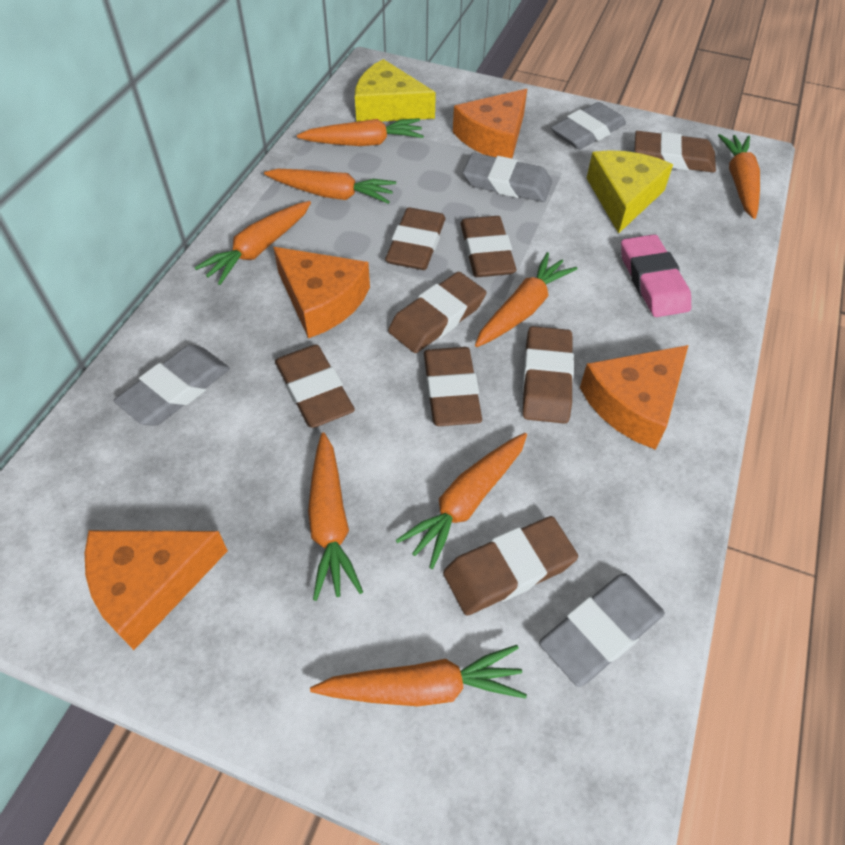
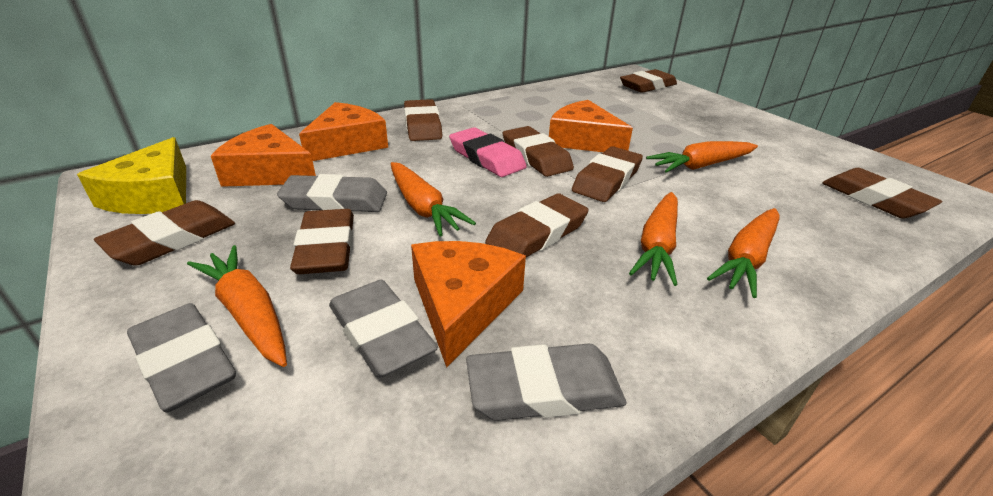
orange carrot: [194,201,311,285] [264,169,396,204] [297,118,424,146] [308,432,363,601] [310,645,527,706] [396,433,527,569] [475,252,578,347] [718,134,760,219] = 8 -> [187,245,287,367] [391,162,476,236] [629,192,678,286] [646,141,758,173] [707,208,779,298] = 5
yellow cheese: [355,59,436,122] [587,150,673,234] = 2 -> [77,137,186,214] = 1

